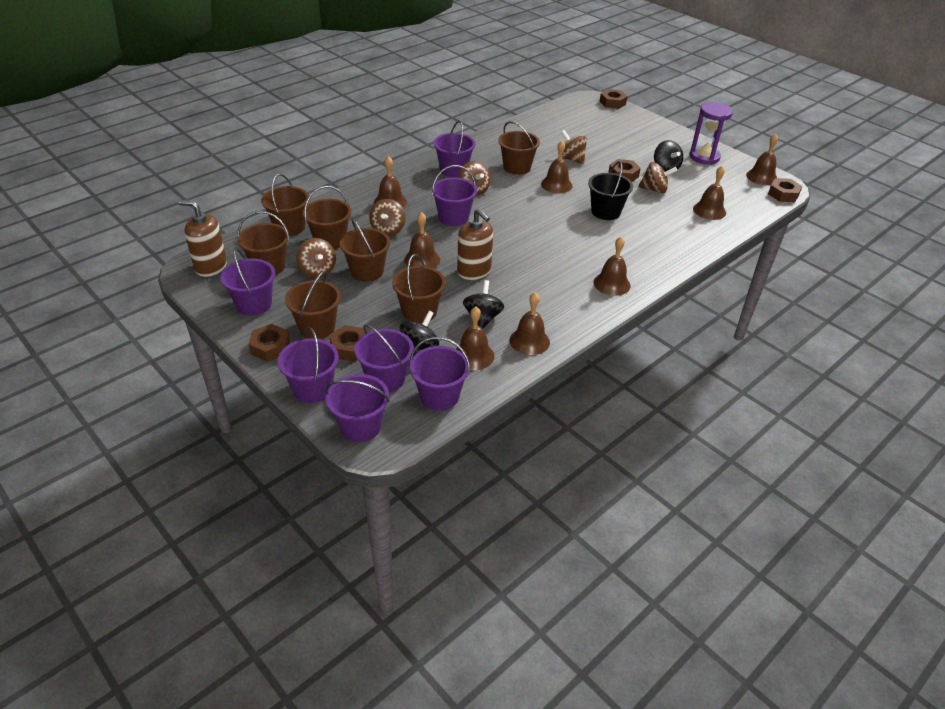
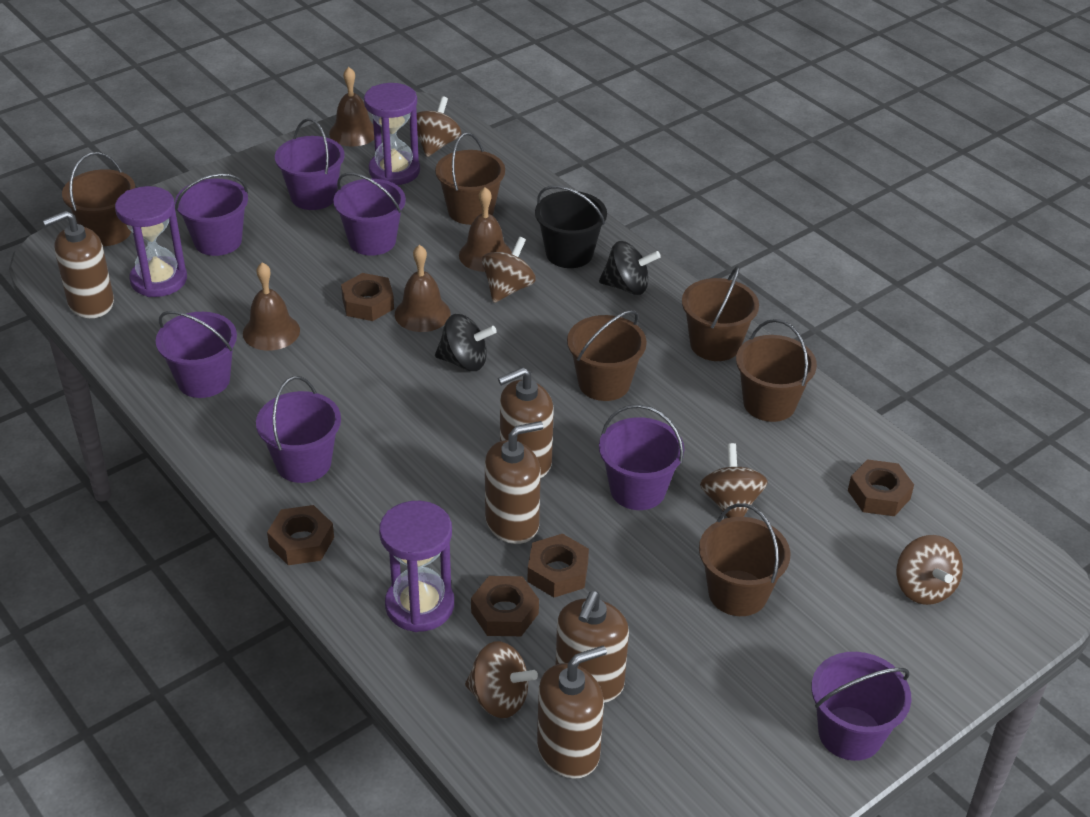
black spinning top: [400,311,439,356] [463,280,504,329] [654,140,683,172] = 3 -> [435,314,497,371] [599,241,661,295] = 2
brown bell: [374,156,407,207] [404,212,440,268] [456,307,494,370] [510,293,550,355] [541,141,572,193] [593,237,631,296] [693,166,726,220] [746,134,778,185] = 8 -> [243,262,300,351] [329,67,374,146] [395,245,451,332] [459,187,512,272] = 4
brown bucket: [238,211,290,275] [261,174,309,236] [285,271,341,339] [303,186,351,249] [340,218,390,282] [392,254,446,323] [498,121,540,175] = 7 -> [62,152,135,246] [435,132,505,225] [567,310,647,401] [682,266,759,361] [699,503,791,616] [736,319,817,422] = 6
brown soap dispenser: [178,200,227,277] [457,208,493,280] = 2 -> [42,211,114,318] [485,421,543,544] [498,367,554,478] [537,645,607,779] [555,591,629,703] = 5
purple hourglass: [690,102,733,165] = 1 -> [115,186,187,297] [364,83,420,185] [379,501,454,632] = 3

